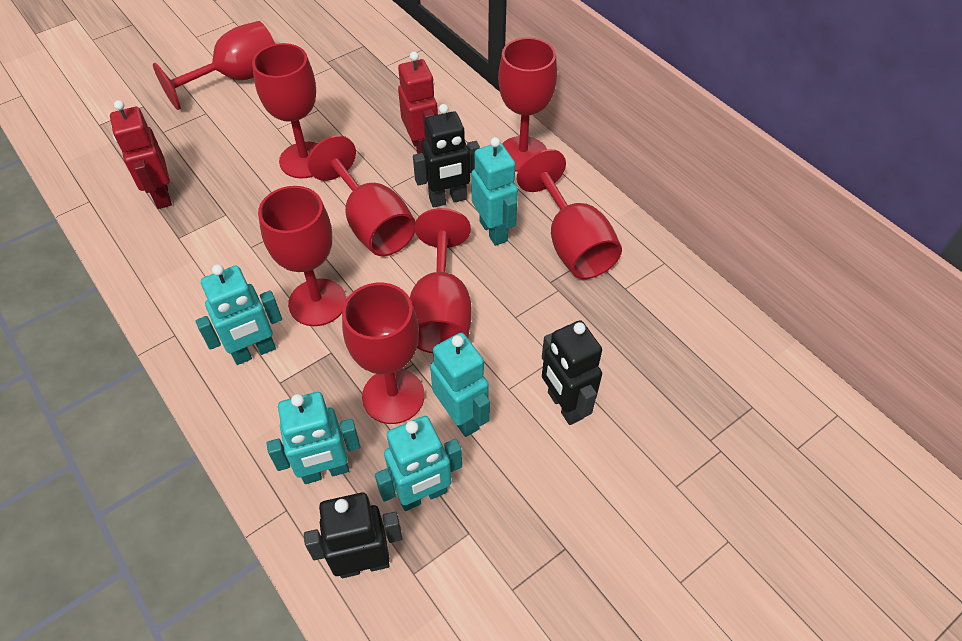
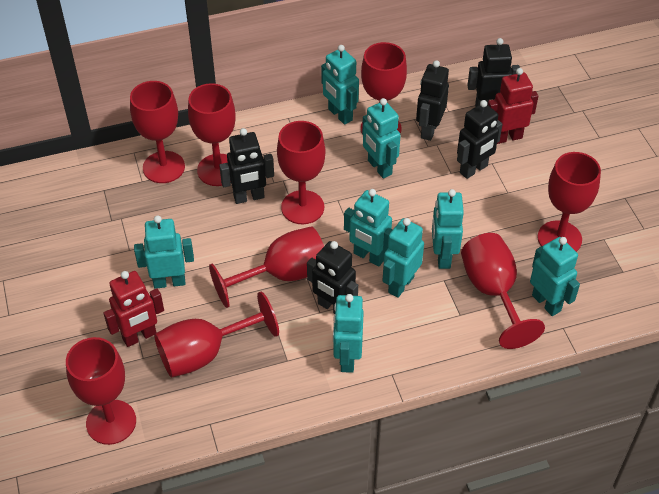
black robot: [304,493,403,578] [413,104,480,208] [542,320,602,425] = 3 -> [219,128,274,204] [307,241,358,314] [416,60,449,141] [457,100,502,179] [467,38,520,107] = 5
red goblet: [153,21,275,110] [252,43,318,178] [258,186,346,326] [307,135,416,256] [342,283,425,424] [410,208,472,353] [498,37,557,172] [517,149,622,279] = 8 -> [66,337,136,445] [130,81,185,183] [154,292,279,378] [188,83,236,186] [209,226,324,308] [277,121,325,224] [361,42,407,134] [461,233,545,349] [537,152,601,252] = 9
turquoise robot: [196,264,282,365] [266,392,360,484] [375,416,462,511] [430,333,490,437] [471,137,518,246] = 5 -> [134,215,194,289] [321,45,359,125] [333,294,364,373] [344,189,393,266] [362,98,401,178] [383,218,424,298] [432,189,464,269] [530,237,580,316] = 8

